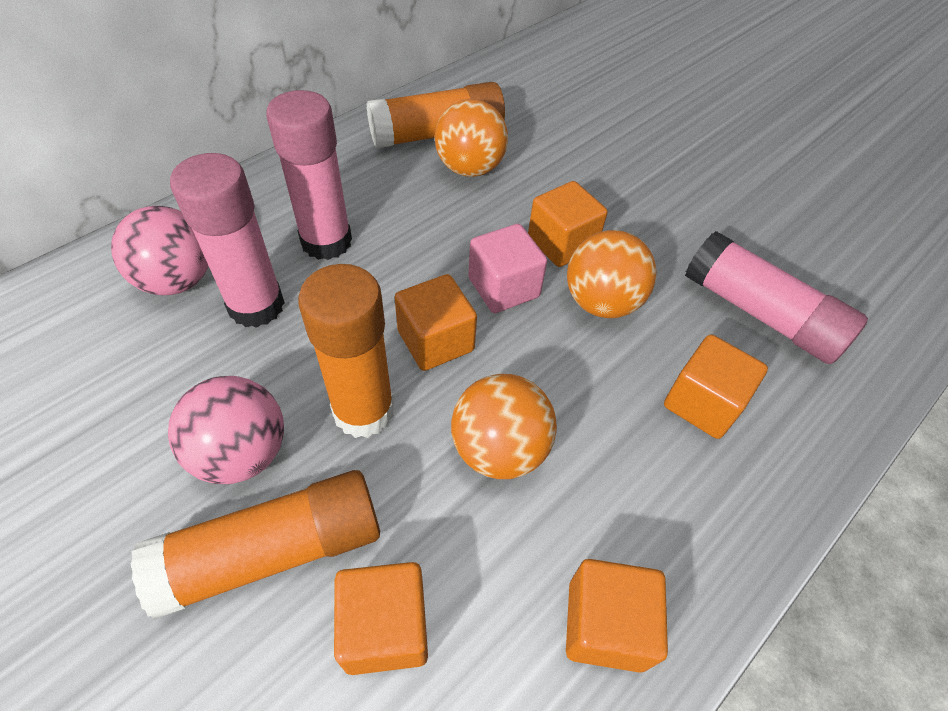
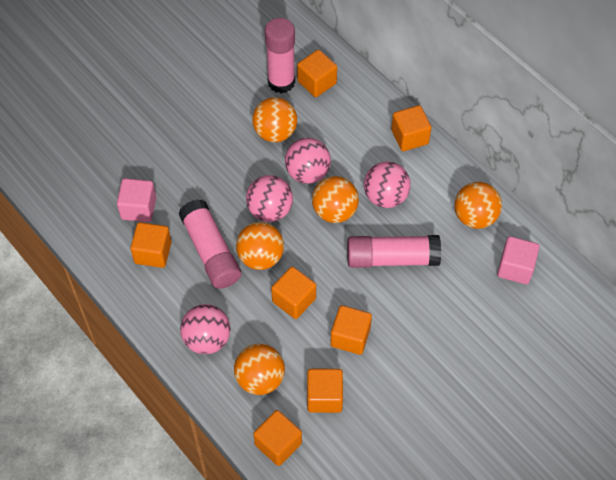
orange ball: [435,99,508,177] [451,374,557,479] [567,230,656,318] = 3 -> [234,344,285,395] [236,222,284,270] [252,97,297,142] [312,176,359,223] [454,182,502,229] = 5
orange cube: [334,562,428,675] [394,274,477,371] [528,181,608,267] [566,559,668,673] [664,334,768,439] = 5 -> [130,222,172,268] [253,410,302,466] [271,266,316,319] [297,50,337,97] [307,369,343,413] [330,305,372,355] [391,105,431,151] = 7
orange glue stick: [131,470,380,619] [298,264,394,438] [367,82,505,149] = 3 -> none = 0
pink ball: [111,206,208,295] [168,376,284,484] = 2 -> [180,304,230,354] [246,175,293,222] [285,138,331,184] [364,161,410,208] = 4
pink cube: [468,224,547,313] = 1 -> [117,178,156,222] [497,236,539,284] = 2

